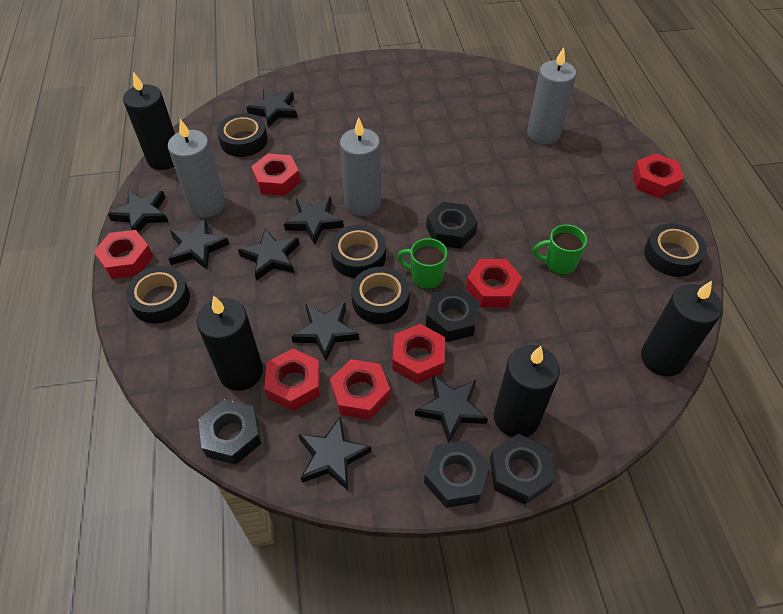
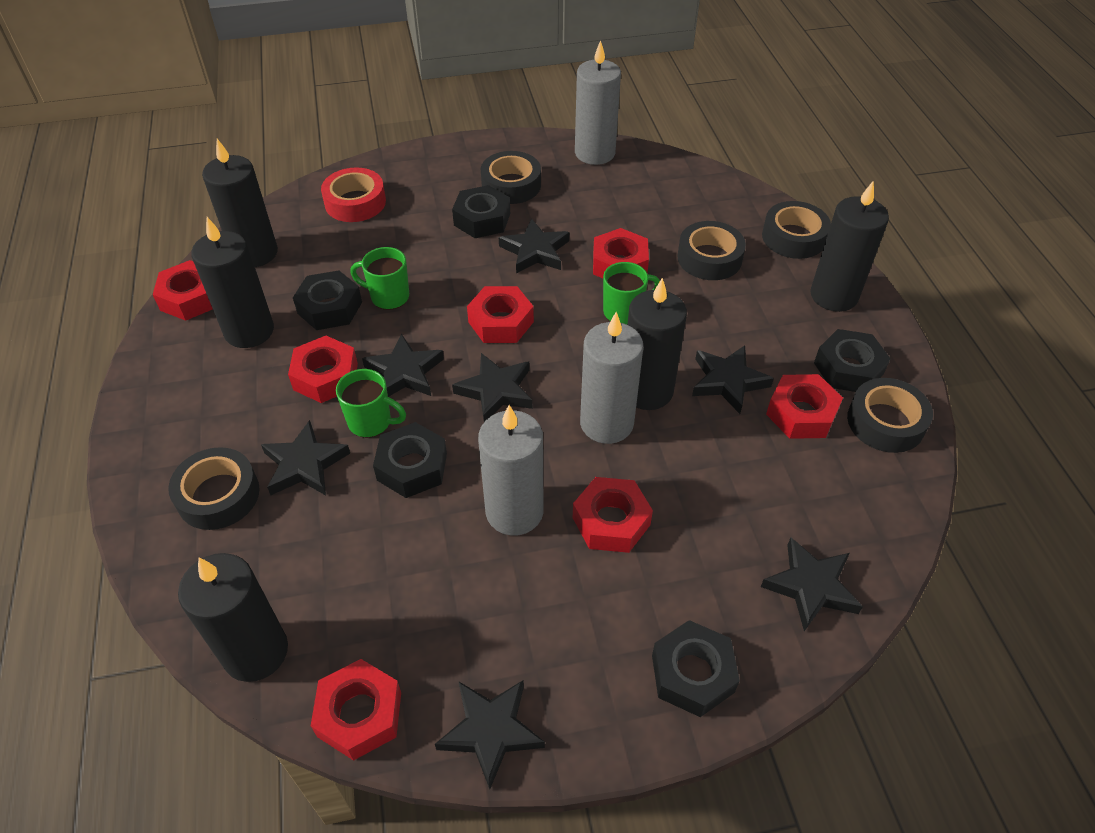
black candle: [123,72,175,170] [197,295,263,391] [494,345,560,437] [641,281,723,377] = 4 -> [178,553,288,682] [191,217,274,348] [202,139,278,267] [628,278,687,410] [810,181,889,312] = 5
black star: [108,190,168,233] [168,219,229,269] [238,228,300,281] [246,89,297,128] [284,197,344,245] [291,302,359,361] [298,417,371,491] [415,375,488,443] = 8 -> [261,420,350,495] [362,333,444,397] [435,681,545,789] [452,353,532,422] [499,218,569,273] [692,345,774,414] [761,538,863,631] = 7
green mug: [397,238,447,289] [533,224,587,275] = 2 -> [336,369,406,438] [350,247,409,310] [603,262,660,325] = 3
red tape: none = 0 -> [321,167,386,222] = 1

